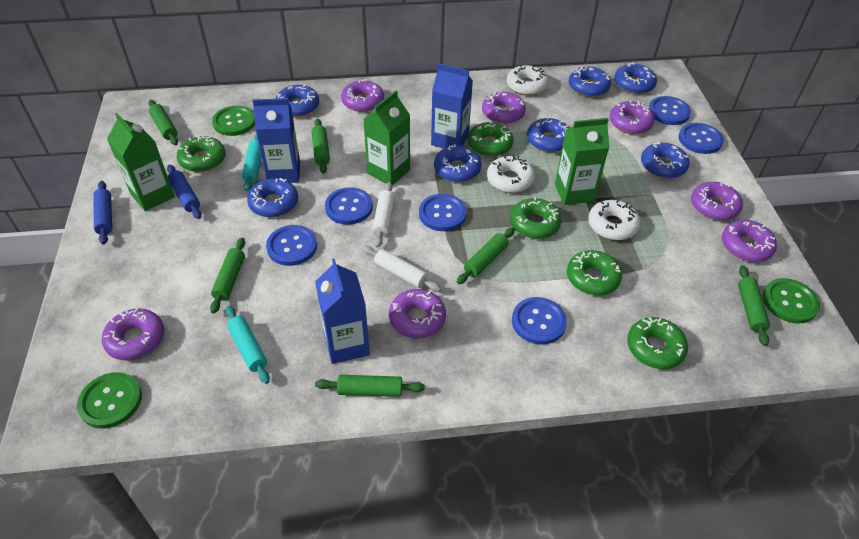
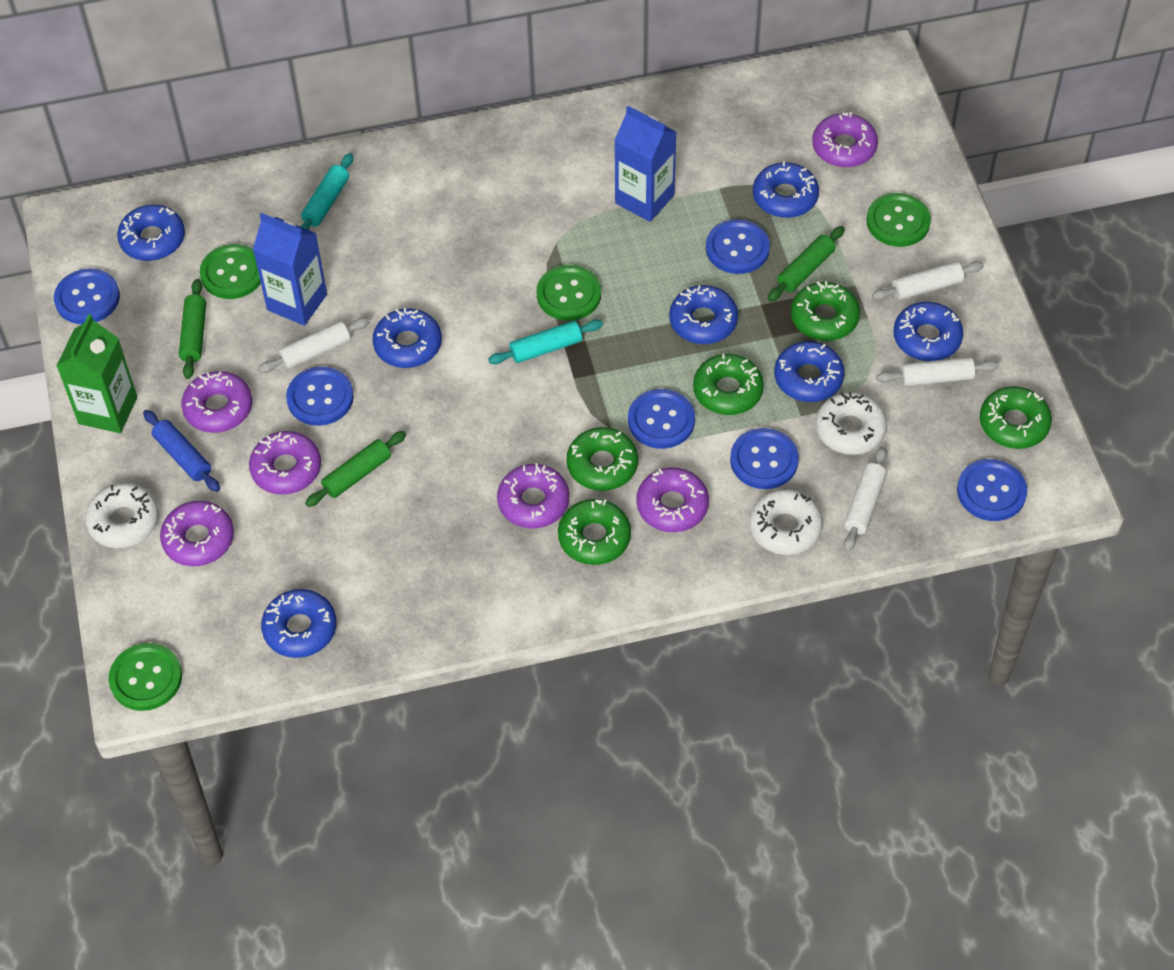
blue carton: [253,98,300,183] [315,259,370,364] [431,63,473,149] = 3 -> [253,213,327,326] [614,106,676,222] = 2
blue rolling pin: [93,181,112,244] [167,165,201,219] = 2 -> [143,410,220,492] = 1
green button: [77,372,142,429] [212,106,255,136] [762,278,820,324] = 3 -> [108,643,182,711] [200,244,261,299] [537,265,601,321] [867,193,931,247] = 4
green carton: [107,113,175,211] [363,90,410,186] [555,118,609,205] = 3 -> [56,314,137,433] = 1
green rolling pin: [148,100,178,145] [210,238,245,314] [312,119,330,174] [315,375,425,397] [457,227,515,284] [738,265,770,346] = 6 -> [179,279,206,379] [305,431,406,507] [768,226,845,302] = 3
purple donut: [102,308,164,360] [341,79,384,112] [389,289,446,338] [482,92,526,124] [609,100,655,134] [691,182,743,220] [722,220,777,262] = 7 -> [160,501,234,566] [181,371,252,433] [249,431,321,495] [497,463,569,528] [636,467,709,532] [812,112,878,168] = 6
white rolling pin: [362,246,441,292] [372,182,395,248] = 2 -> [259,317,370,373] [844,447,887,552] [872,261,984,300] [876,357,999,386] = 4

